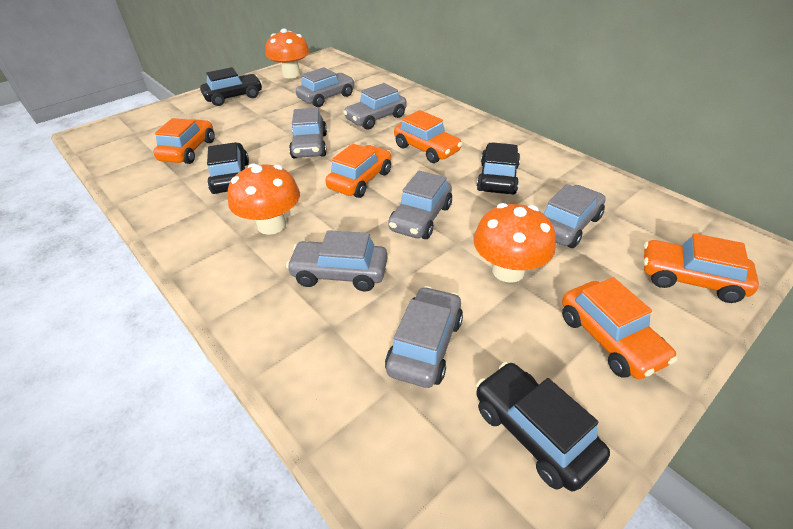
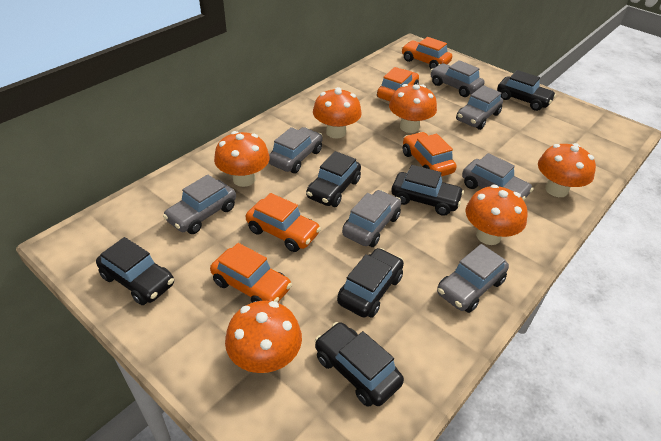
black car: [200,67,262,106] [207,142,249,194] [476,362,610,491] [477,142,520,195] = 4 -> [96,237,174,305] [306,151,361,207] [315,322,404,407] [337,248,404,318] [391,165,464,216] [497,70,556,111] = 6
orange mushroom: [228,163,300,235] [266,29,310,78] [473,203,556,283] = 3 -> [214,131,270,187] [225,301,302,373] [313,87,362,139] [389,84,437,133] [466,185,527,245] [538,143,596,197] = 6

